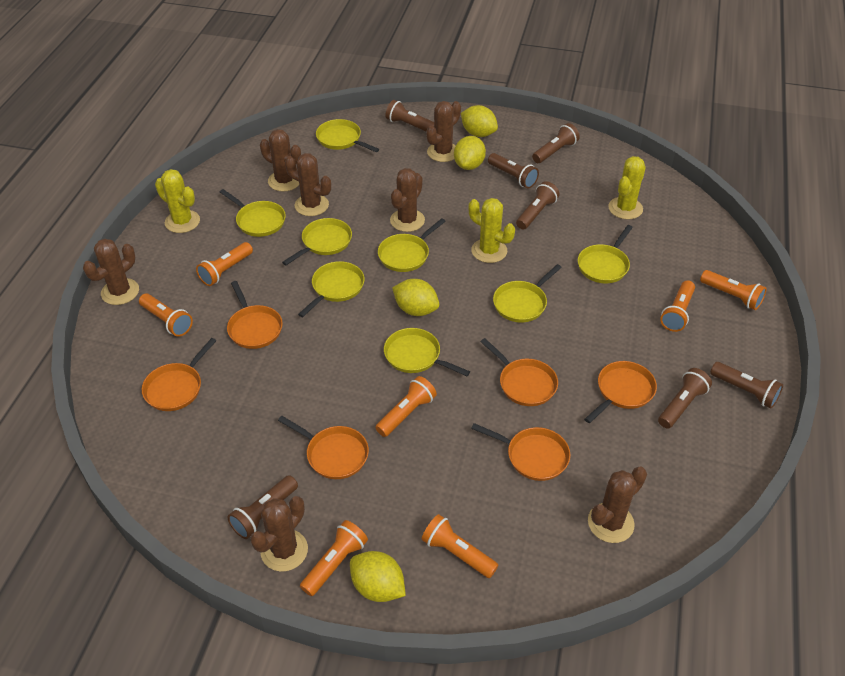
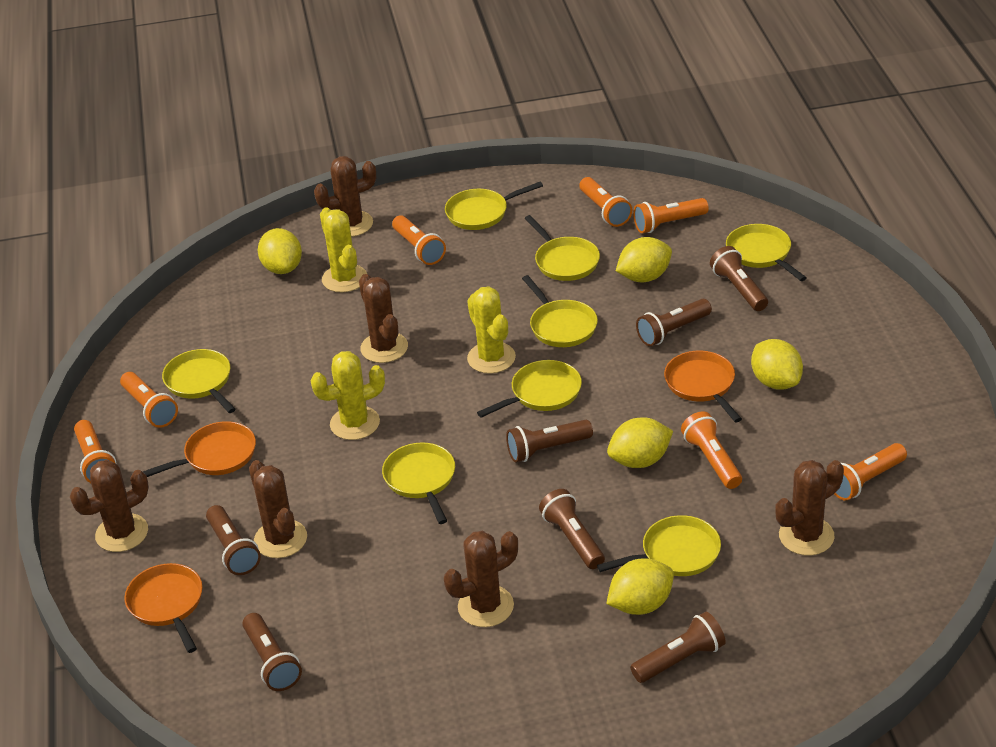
brown cactus: [83,239,139,305] [250,496,308,572] [260,129,301,192] [285,153,331,216] [390,168,425,232] [426,101,461,162] [588,466,647,543] = 7 -> [70,460,149,552] [249,460,307,558] [314,156,376,237] [359,274,408,363] [444,531,518,627] [775,460,844,555] = 6
orange pan: [142,338,216,411] [227,281,283,349] [278,416,369,479] [471,423,570,481] [481,338,558,406] [584,361,657,423] = 6 -> [124,563,203,653] [143,421,256,477] [664,351,742,422] = 3
yellow lemon: [350,551,406,602] [392,279,439,316] [454,136,486,170] [461,105,498,137] = 4 -> [258,228,302,274] [606,558,674,615] [607,417,673,468] [616,237,672,282] [751,339,803,390] = 5

